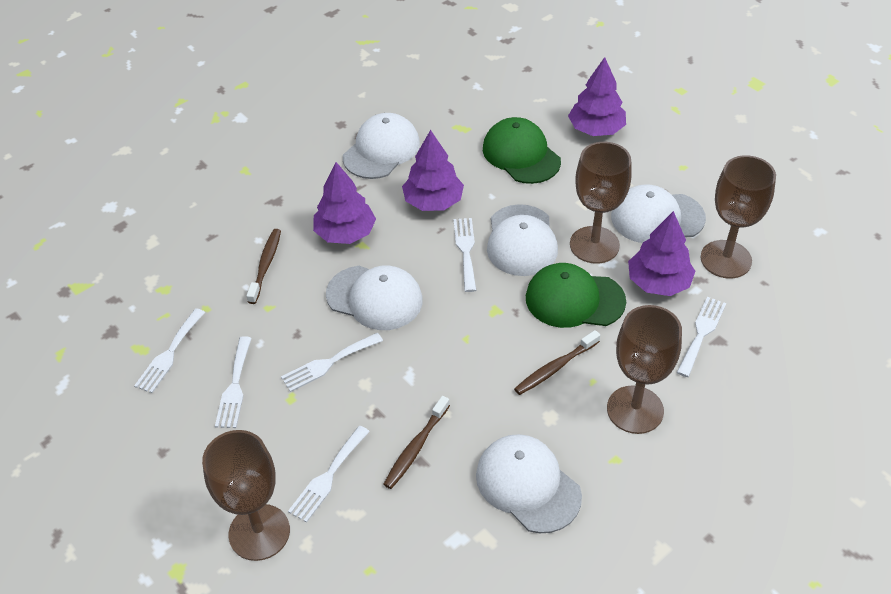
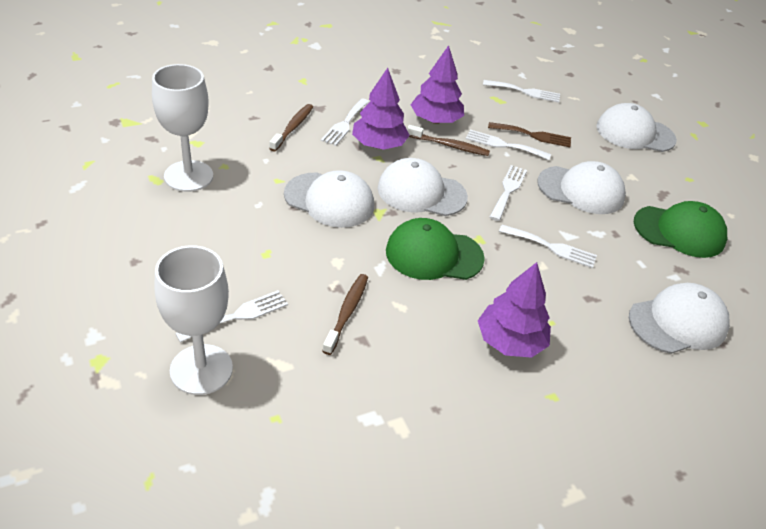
brown fork: none = 0 -> [488,122,571,147] = 1
brown goblet: [202,430,290,561] [570,142,632,264] [607,305,682,434] [701,155,776,278] = 4 -> none = 0
purple tree: [313,162,376,244] [402,130,464,211] [568,57,626,136] [628,211,696,296] = 4 -> [352,68,410,150] [411,45,464,124] [478,262,551,358] = 3
white goblet: none = 0 -> [152,64,213,192] [155,245,233,395] = 2

